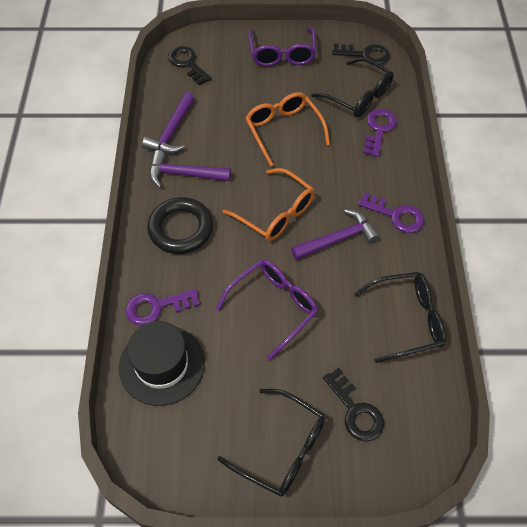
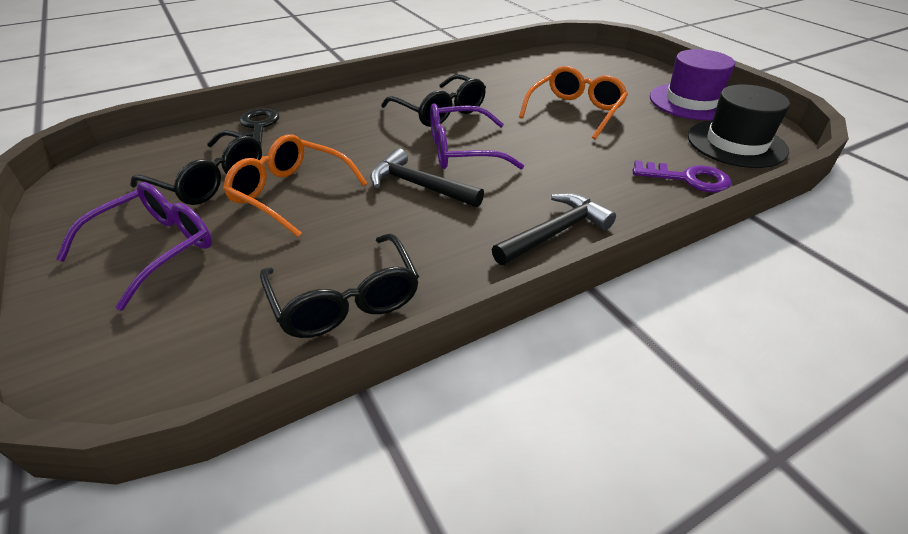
black hammer: none = 0 -> [370,148,484,207] [492,193,616,265] = 2
black key: [168,46,212,86] [323,368,384,441] [332,43,390,65] = 3 -> [239,108,279,145] = 1
black ring: [147,197,213,254] = 1 -> none = 0
purple hammer: [142,92,195,153] [150,150,231,188] [291,209,380,260] = 3 -> none = 0
purple hat: none = 0 -> [650,49,735,120] = 1
purple key: [125,289,200,325] [358,192,424,233] [363,109,397,157] = 3 -> [633,160,731,193] = 1

